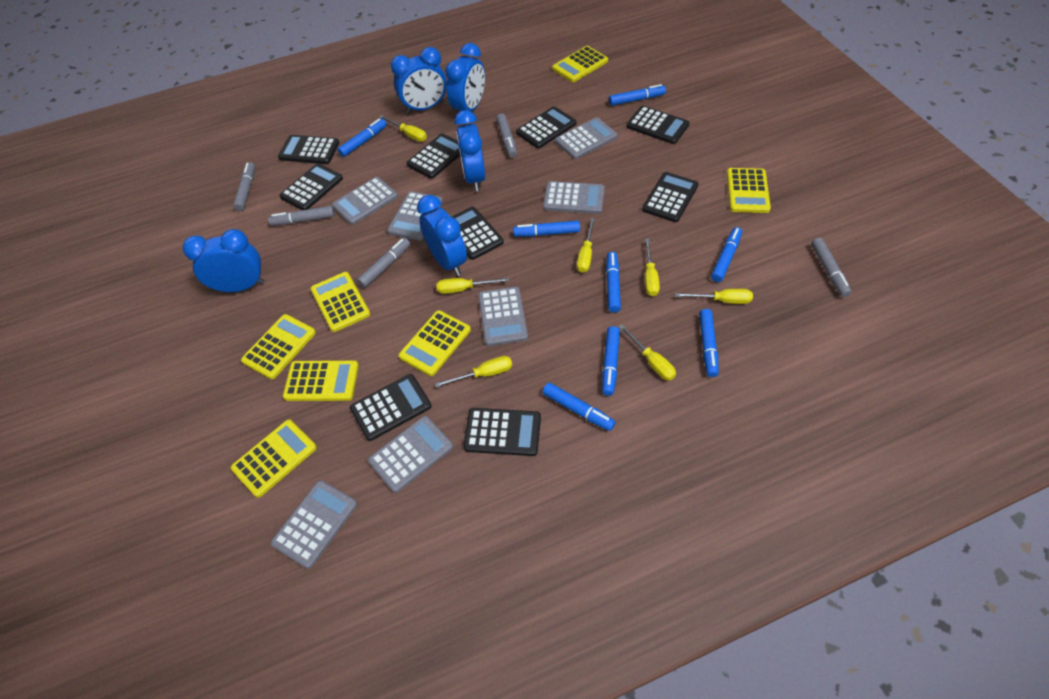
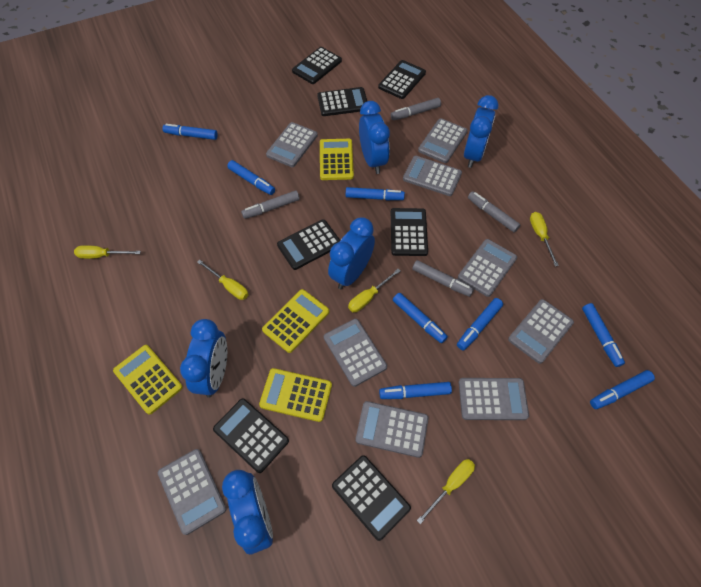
black calculator: [278,135,339,164] [280,163,343,210] [350,374,432,441] [406,133,460,179] [451,207,504,260] [463,408,541,456] [516,106,576,149] [626,106,689,144] [642,172,699,222] = 9 -> [213,398,289,473] [277,219,340,270] [292,47,342,84] [317,87,367,116] [332,455,411,541] [378,60,426,99] [391,208,428,256] = 7
grey calculator: [271,480,357,569] [332,177,398,225] [368,416,453,493] [387,191,443,241] [478,287,528,346] [543,181,605,214] [555,117,618,159] = 7 -> [158,449,226,535] [266,122,318,167] [324,319,387,387] [356,401,428,458] [403,156,462,196] [418,118,467,163] [458,239,517,297] [459,378,529,420] [508,299,574,364] = 9
grey marker: [233,162,255,211] [268,206,335,226] [357,238,410,288] [496,113,517,158] [811,238,852,297] = 5 -> [241,190,300,219] [391,98,441,120] [412,260,474,297] [468,191,520,232] = 4
yellow calculator: [231,420,317,498] [241,314,316,379] [283,360,359,401] [310,272,370,332] [398,310,471,376] [552,46,608,82] [727,168,771,213] = 7 -> [113,345,183,415] [259,368,332,422] [262,289,329,353] [320,139,354,180] = 4
yellow screwdriver: [379,115,427,142] [435,356,512,388] [436,278,509,294] [577,218,595,273] [619,324,676,381] [645,238,660,296] [675,289,753,304] = 7 -> [74,245,141,259] [197,260,248,300] [348,269,400,312] [417,459,475,524] [530,212,559,266] = 5

